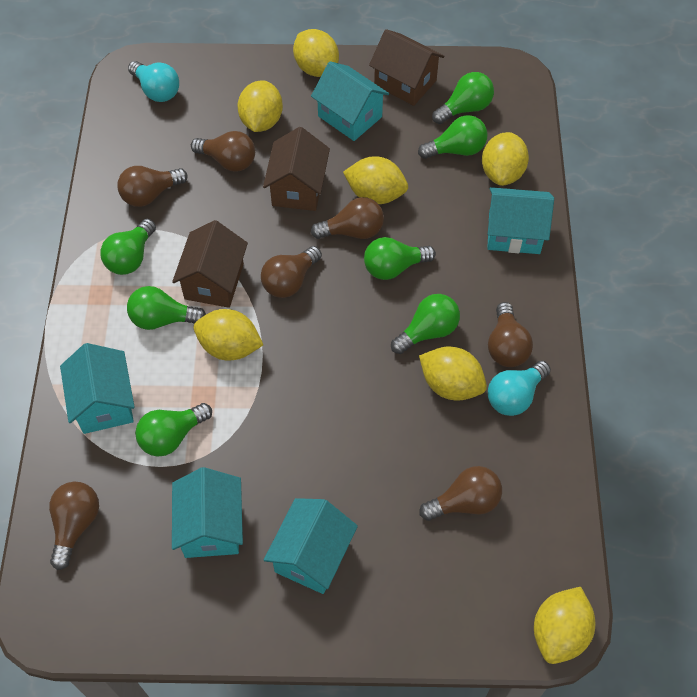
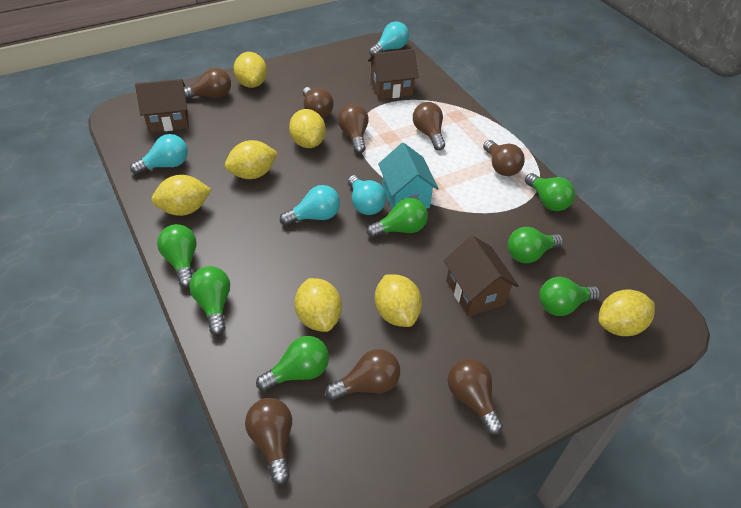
brown light bulb: [49,482,99,570] [118,166,188,207] [191,131,255,172] [261,246,322,298] [311,197,384,239] [419,466,502,521] [488,302,533,367] = 7 -> [184,68,231,100] [245,398,292,485] [303,87,334,118] [325,349,400,401] [338,104,368,153] [413,102,445,150] [448,358,503,435] [483,140,525,176] = 8
turquoise house: [60,343,135,434] [172,467,243,558] [264,498,358,594] [311,61,389,141] [487,187,554,254] = 5 -> [378,143,439,209] = 1
turquoise light bulb: [128,61,179,102] [488,361,551,416] = 2 -> [130,134,188,175] [280,185,340,226] [348,175,386,215] [369,21,409,56] = 4

